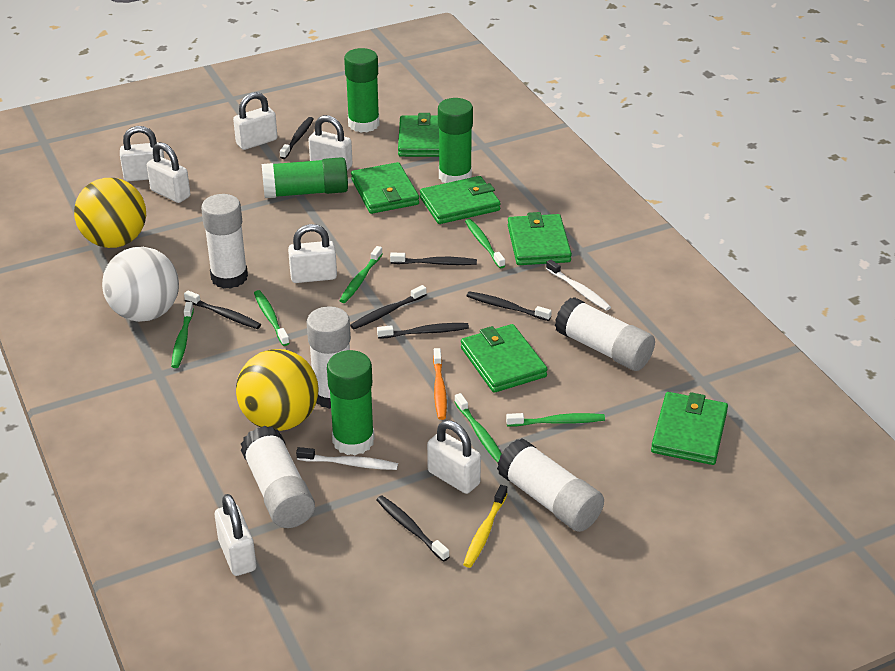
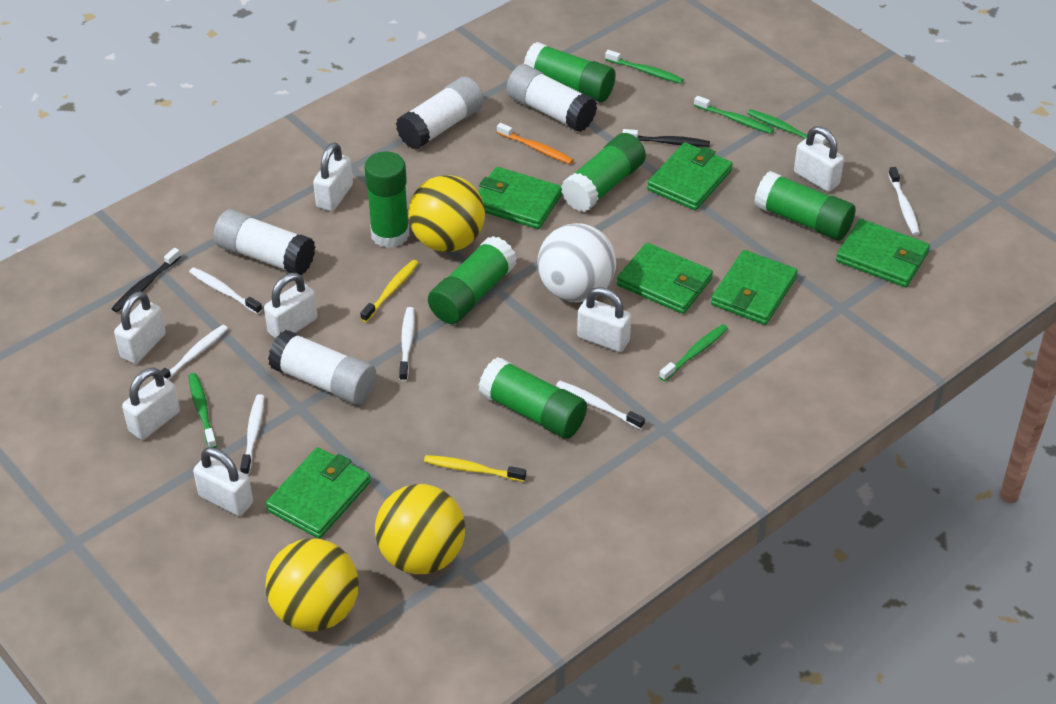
black toothbrush: [184,291,261,329] [280,117,314,159] [350,285,427,329] [376,496,449,562] [377,323,469,339] [390,253,477,265] [467,291,552,321] = 7 -> [111,248,181,312] [623,129,710,147] = 2
green glue stick: [262,157,348,198] [327,350,374,455] [344,48,380,133] [438,98,473,183] = 4 -> [364,151,410,248] [428,236,517,324] [478,357,587,439] [524,42,616,102] [561,133,646,212] [754,171,856,241] = 6
green toothbrush: [171,302,194,368] [254,290,289,346] [339,246,382,303] [455,393,502,463] [465,219,505,268] [506,413,605,426] = 6 -> [189,373,217,448] [605,50,684,84] [659,324,728,381] [694,96,774,134] [747,109,826,145] = 5
white glue stick: [201,194,248,289] [241,426,315,528] [307,306,351,409] [497,438,604,532] [555,297,655,371] = 5 -> [214,209,315,276] [268,330,376,405] [396,77,484,149] [506,64,597,132] = 4
white toothbrush: [296,447,398,470] [546,259,611,311] = 2 -> [153,325,228,380] [189,267,262,314] [240,394,264,475] [399,307,415,381] [556,381,645,430] [888,167,920,235] = 6
yellow ball: [74,178,146,248] [236,349,318,431] = 2 -> [265,538,359,632] [375,484,465,574] [408,175,485,252] = 3
yellow toothbrush: [463,485,507,568] = 1 -> [360,260,418,322] [424,455,526,482] = 2

